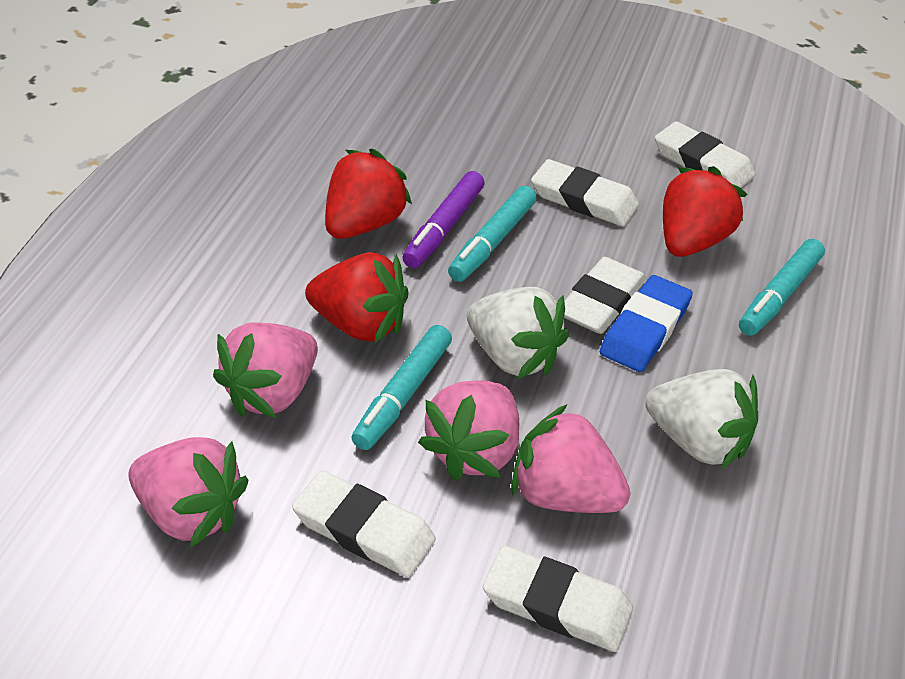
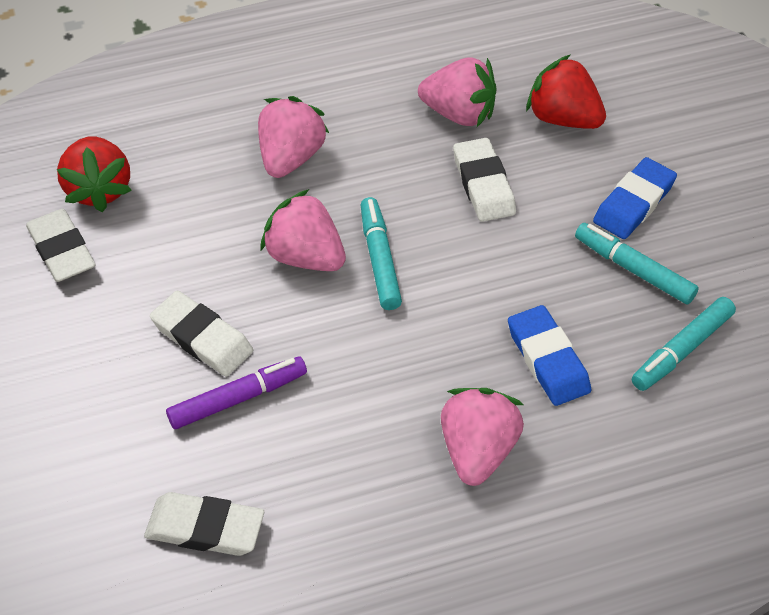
blue eraser: [600,275,693,372] = 1 -> [508,305,591,406] [593,157,677,239] = 2
red strawberry: [305,252,409,343] [325,149,412,239] [663,166,747,257] = 3 -> [56,136,132,212] [526,54,606,129] = 2
white eraser: [292,470,436,577] [483,545,633,652] [531,159,639,227] [564,257,647,334] [655,121,755,188] = 5 -> [26,208,95,282] [144,492,264,556] [150,291,253,377] [453,138,516,222] = 4
white strawberry: [467,287,569,379] [645,369,758,470] = 2 -> none = 0

